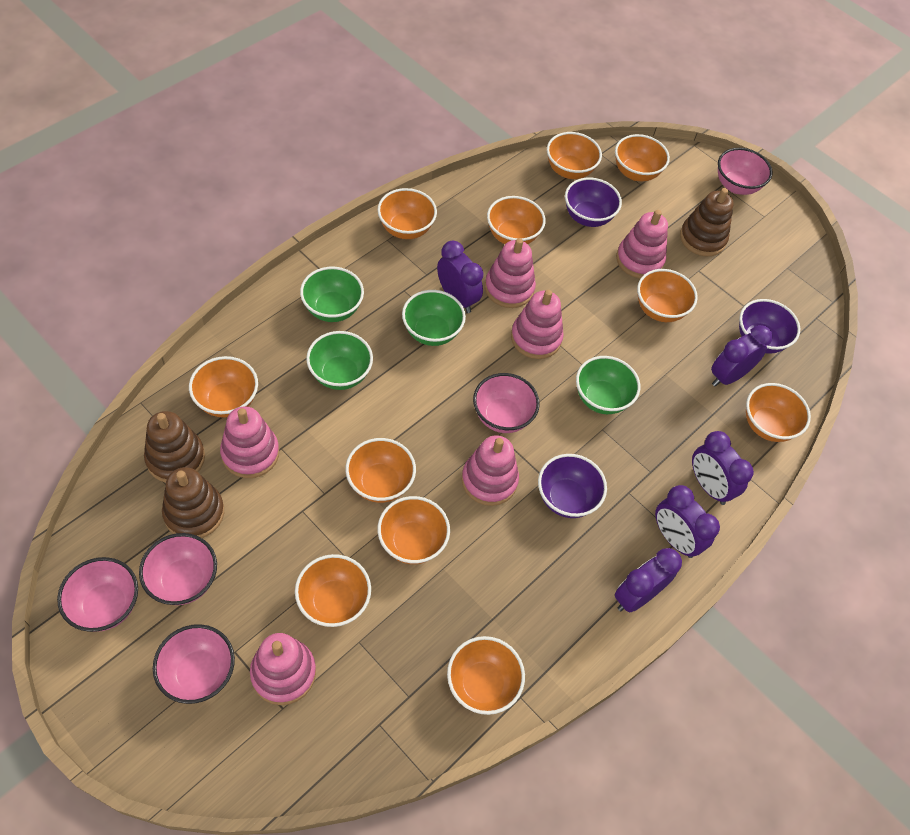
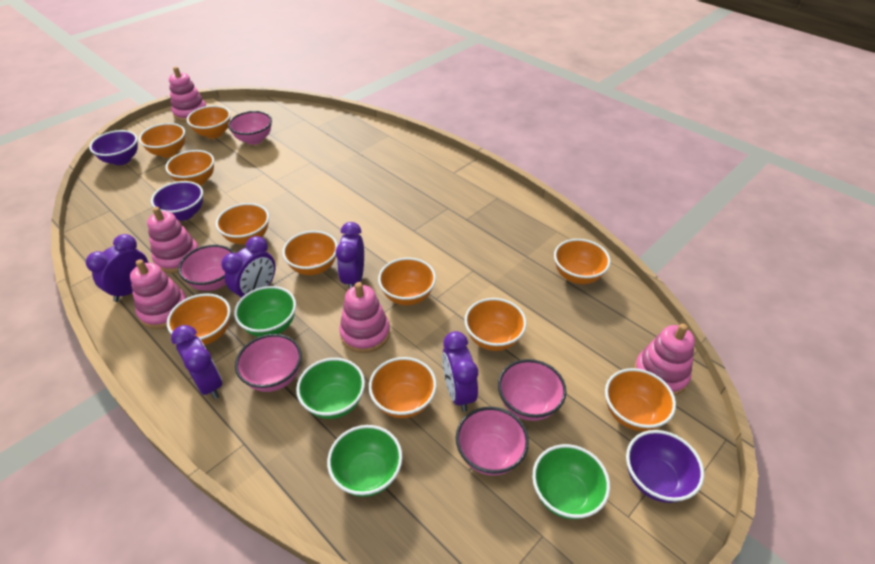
brown stacking toy: [144,411,205,483] [162,467,224,538] [680,188,734,256] = 3 -> none = 0
pink stacking toy: [220,406,279,478] [250,633,316,705] [462,435,519,506] [485,238,536,308] [511,290,564,359] [616,210,668,278] = 6 -> [130,259,186,329] [147,207,199,273] [169,67,206,122] [339,282,390,353] [634,324,695,396] = 5

